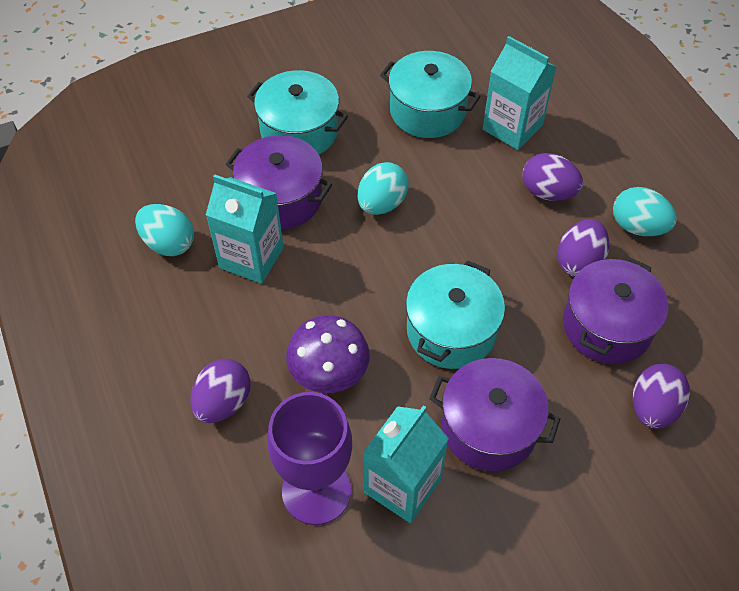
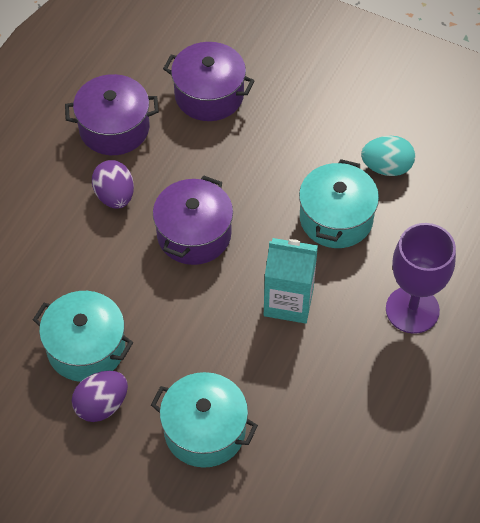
purple egg: [190,359,251,423] [522,153,583,201] [557,219,609,277] [633,364,690,429] = 4 -> [72,371,128,422] [92,160,134,209] = 2
purple mushroom: [286,315,370,393] = 1 -> none = 0
turquoise carton: [206,174,284,284] [363,405,449,523] [483,36,556,150] = 3 -> [264,238,318,324] = 1
turquoise egg: [135,204,194,256] [357,162,409,215] [613,187,677,236] = 3 -> [361,136,415,176] = 1

